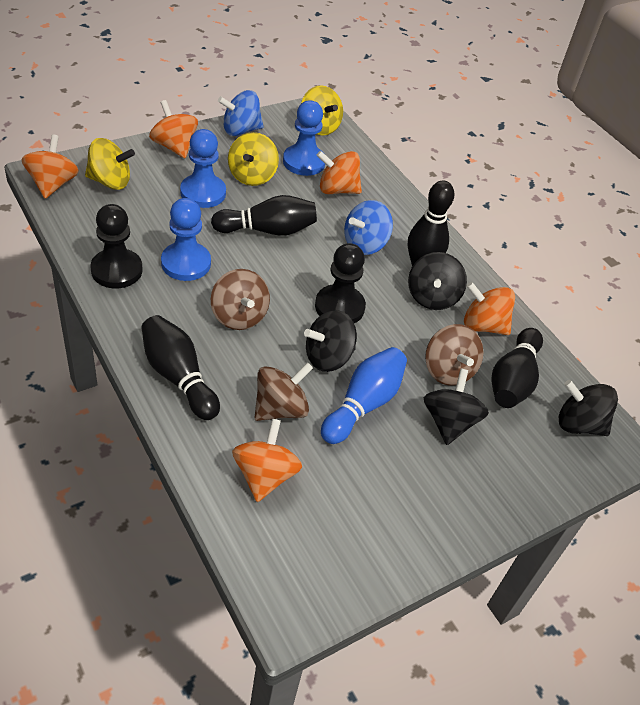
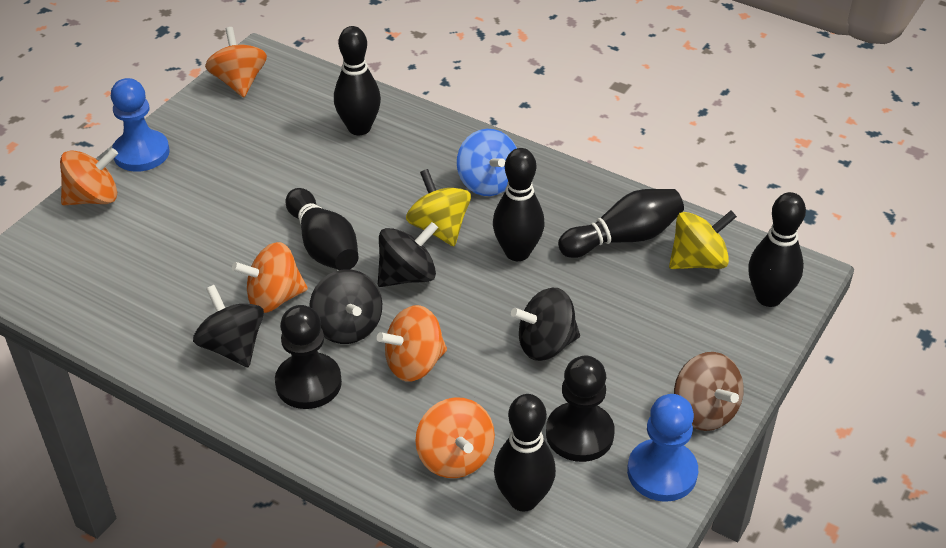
black bowling pin: [141,315,220,420] [211,195,317,236] [408,181,454,266] [491,328,543,408] = 4 -> [285,188,359,270] [334,26,381,135] [493,148,545,261] [494,394,556,511] [558,189,684,258] [748,192,806,307] = 6
blue bowling pin: [321,347,407,444] = 1 -> none = 0
blue pawn: [161,198,211,281] [180,129,226,208] [283,100,325,176] = 3 -> [111,78,170,172] [627,394,698,502] = 2
blue spinning top: [218,90,264,136] [344,200,393,255] = 2 -> [457,129,517,196] = 1
brown spinning top: [211,269,270,330] [254,362,313,421] [425,324,483,386] = 3 -> [674,352,744,431] = 1
yellow spinning top: [85,138,135,190] [228,132,279,186] [301,85,343,135] = 3 -> [406,169,471,246] [669,211,737,269] = 2

